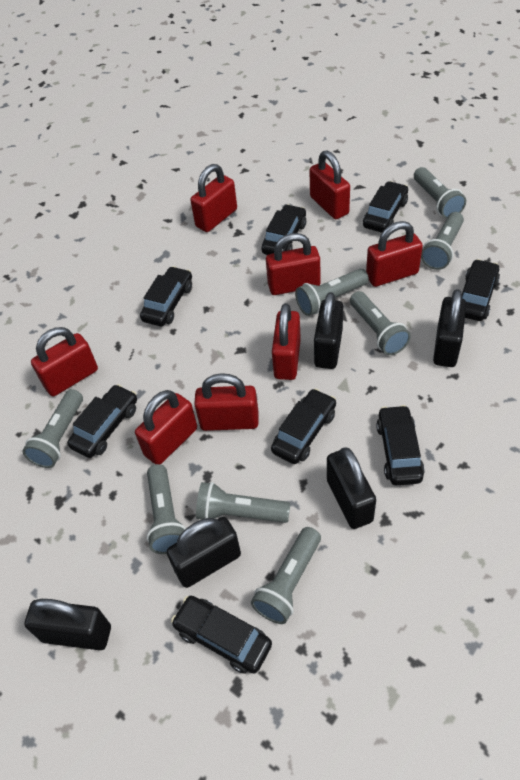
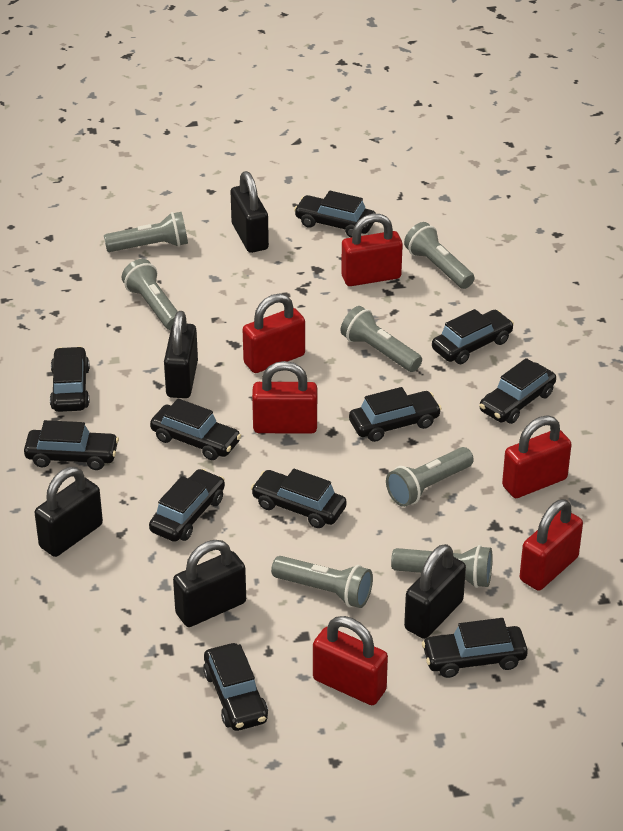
black car: [67,384,137,458] [140,266,192,326] [171,596,272,674] [261,204,306,255] [271,388,336,464] [363,181,408,233] [376,405,425,485] [462,259,500,321] = 8 -> [24,420,119,470] [50,346,90,412] [149,469,225,542] [150,398,242,460] [203,643,268,731] [251,469,347,528] [294,191,376,237] [349,387,442,442] [422,618,528,678] [432,309,514,364] [479,358,556,424] = 11
grey flashlight: [22,389,83,468] [146,464,186,554] [196,482,290,523] [251,527,321,624] [295,269,369,316] [350,291,411,355] [414,167,466,219] [421,212,464,270] = 8 -> [104,212,188,252] [122,259,178,330] [271,556,373,608] [341,306,422,372] [386,447,474,507] [391,545,492,588] [404,222,475,289] = 7
red padlock: [31,327,98,396] [135,390,197,464] [190,164,237,232] [194,373,259,431] [266,233,320,295] [272,303,301,380] [309,151,350,219] [366,221,423,287] = 8 -> [242,293,305,373] [252,361,317,434] [313,616,388,705] [341,214,403,286] [502,415,572,498] [520,499,583,591] = 6

